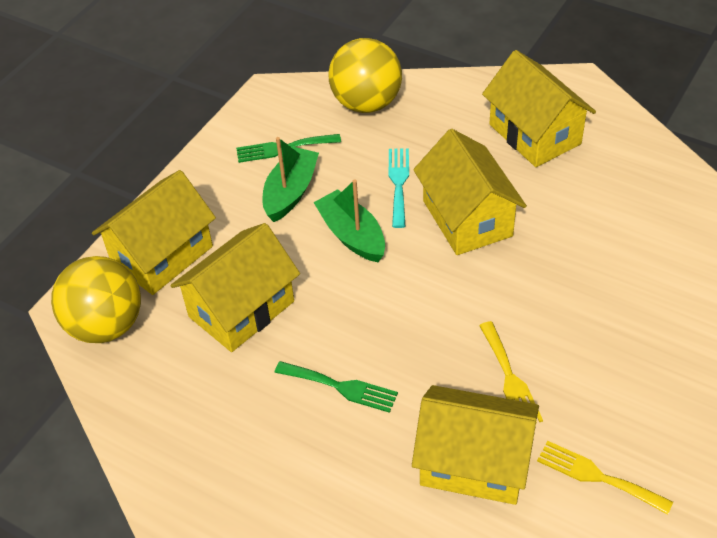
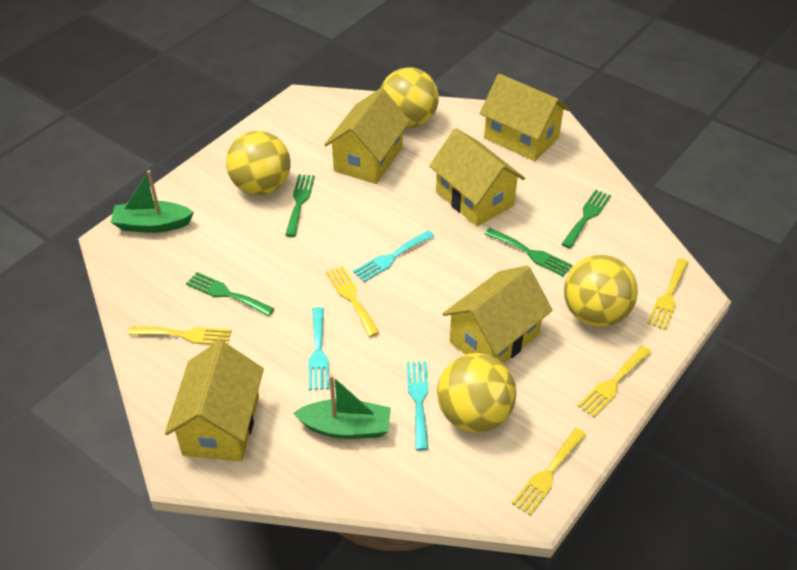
green fork: [236,134,341,163] [275,361,398,413] = 2 -> [186,272,275,316] [285,174,315,237] [485,228,572,277] [562,190,611,249] = 4
turquoise fork: [388,148,409,228] = 1 -> [309,307,329,390] [353,230,435,282] [407,361,429,450] = 3
yellow ball: [51,256,141,343] [328,38,402,113] = 2 -> [226,131,291,195] [381,67,439,128] [437,353,516,433] [564,255,638,327] = 4
yellow fork: [479,321,543,423] [537,441,673,515] = 2 -> [129,326,232,345] [326,266,379,337] [512,428,586,515] [578,346,651,417] [647,258,689,330] = 5

